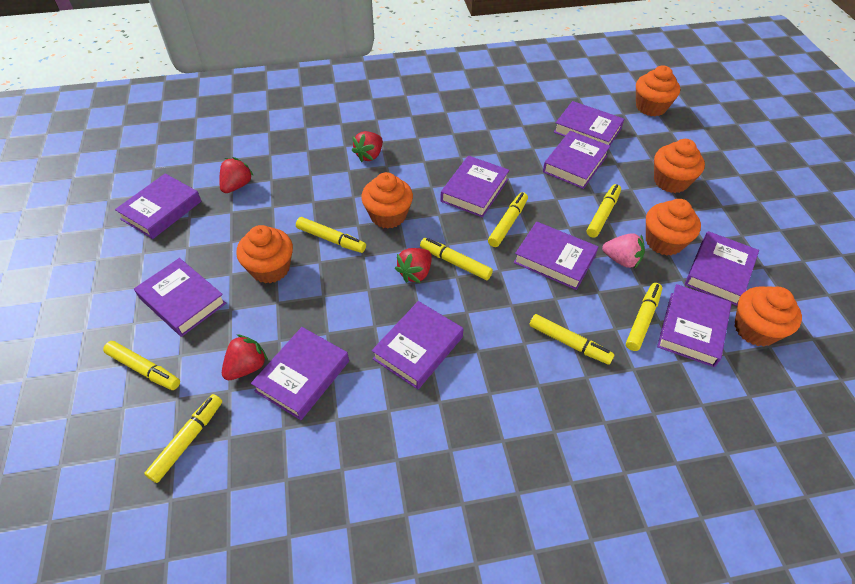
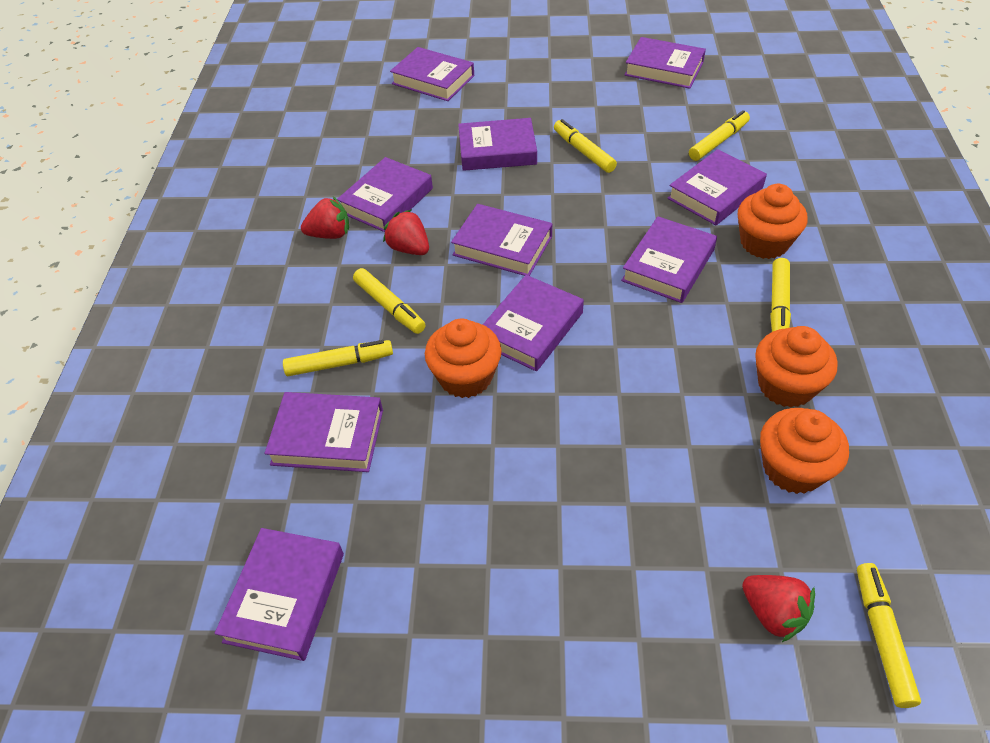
orange cupcake: [236,225,293,283] [361,172,413,229] [636,65,680,116] [646,199,701,256] [654,139,705,193] [735,286,802,347] = 6 -> [425,319,502,398] [738,184,807,259] [755,326,838,407] [760,408,849,494] = 4
pink strawberry: [602,233,645,269] = 1 -> none = 0
red strawberry: [219,157,254,193] [222,334,268,380] [351,131,383,162] [395,248,432,283] = 4 -> [301,196,349,239] [383,209,429,255] [742,575,815,642] = 3
yellow marker: [103,341,180,390] [144,394,222,483] [296,217,366,253] [420,238,493,280] [488,192,528,247] [529,314,615,365] [587,184,621,238] [626,283,662,351] = 8 -> [283,340,393,376] [353,268,426,334] [554,119,617,173] [689,110,750,161] [770,258,791,332] [857,563,921,708] = 6

